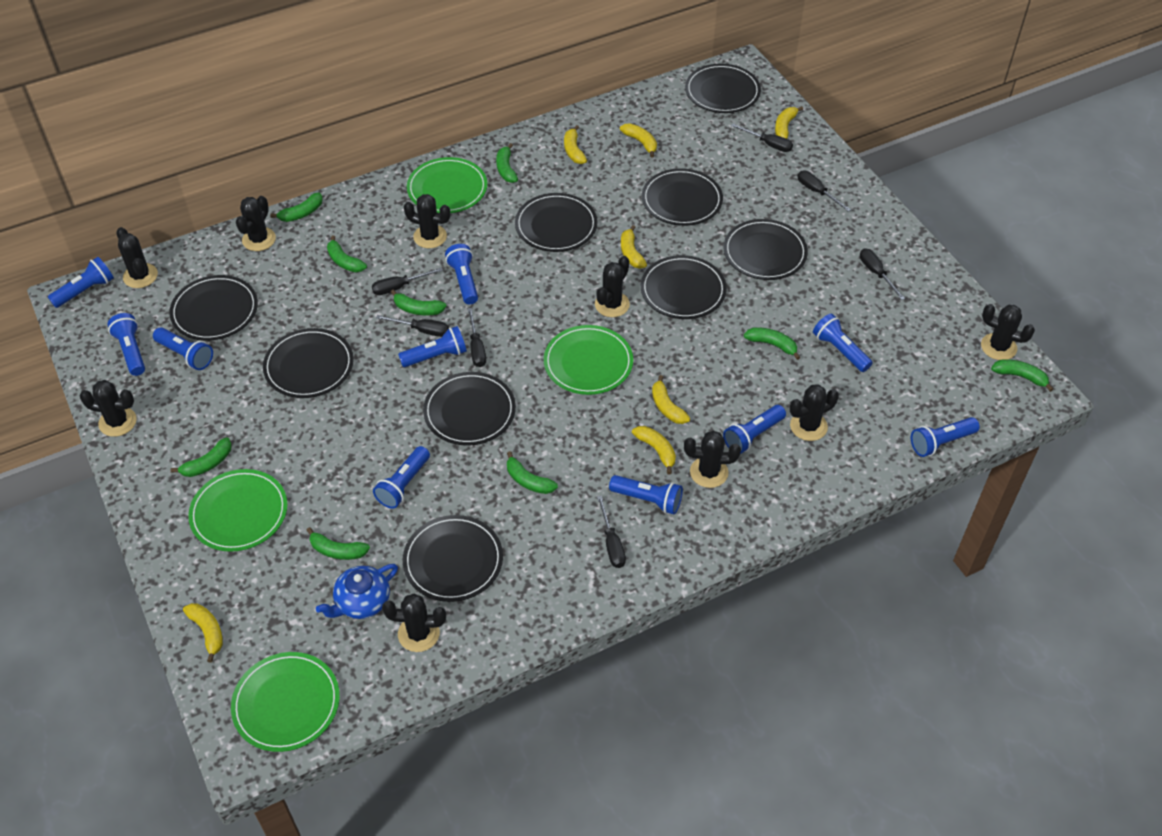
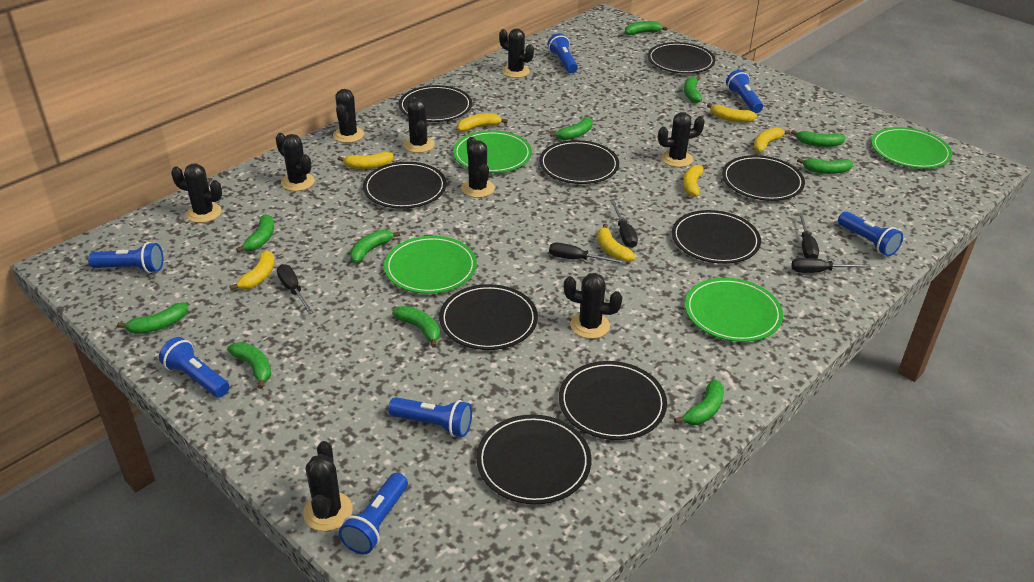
black screwdriver: [372,268,443,295] [376,315,449,337] [468,308,486,367] [597,496,626,568] [731,124,793,152] [798,171,851,212] [860,248,905,300] = 7 -> [277,264,314,314] [549,242,626,264] [611,201,638,248] [791,258,871,273] [798,213,819,259] = 5
blue flashlight: [48,257,114,308] [108,313,145,376] [153,327,213,370] [373,446,430,509] [398,326,467,367] [445,244,478,304] [609,475,683,515] [723,405,786,454] [813,314,873,372] [911,417,980,457] = 10 -> [88,242,163,273] [159,337,230,397] [339,473,408,554] [388,397,472,437] [548,33,578,73] [726,70,763,113] [838,212,903,256] = 7
blue teapot: [316,564,398,619] = 1 -> none = 0
green banana: [171,437,232,477] [270,193,323,222] [306,527,370,560] [327,235,367,272] [391,290,447,316] [496,143,518,183] [507,451,558,494] [744,327,800,360] [991,359,1053,392] = 9 -> [117,303,188,334] [227,342,272,389] [236,214,274,253] [350,229,400,263] [392,306,440,347] [550,117,593,140] [625,21,668,35] [674,379,724,425] [684,76,702,103] [791,130,845,147] [797,158,853,174] = 11

